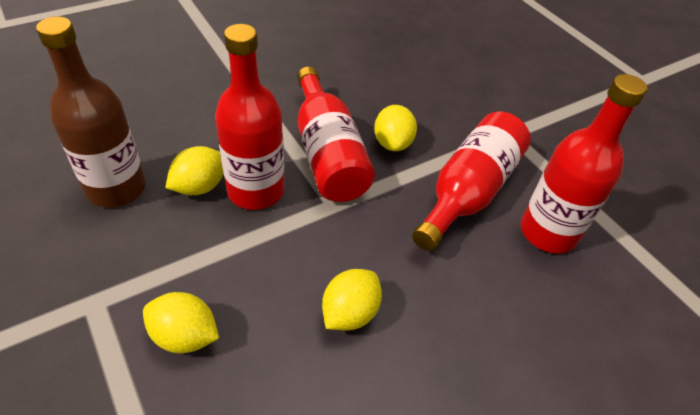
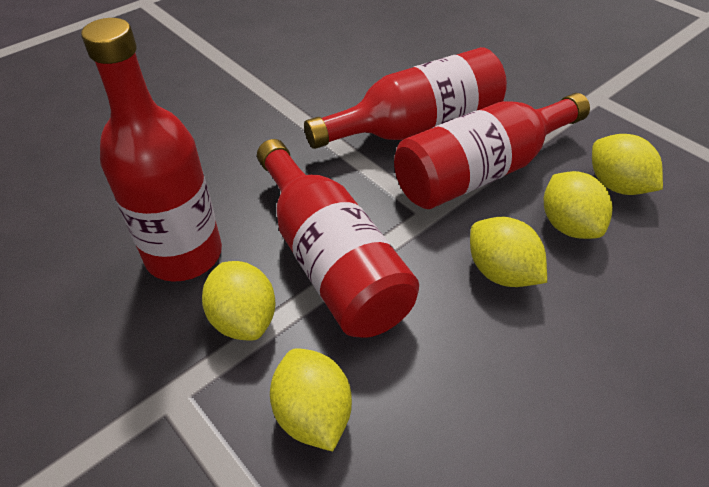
brown bottle: [36,16,146,207] = 1 -> none = 0
yellow lemon: [143,292,219,353] [165,146,223,195] [322,269,382,330] [374,105,417,151] = 4 -> [202,261,276,341] [270,348,352,451] [470,217,547,287] [544,171,613,239] [592,134,663,195] = 5

